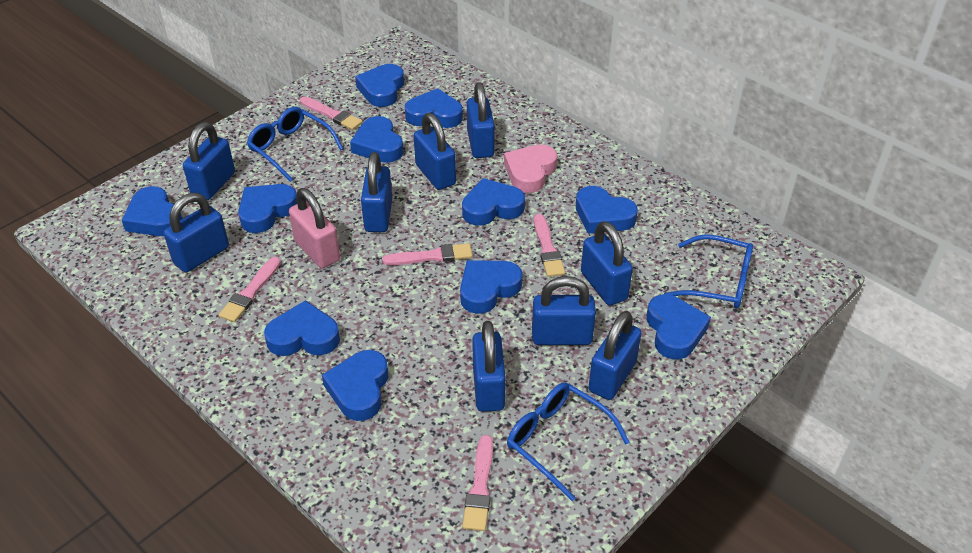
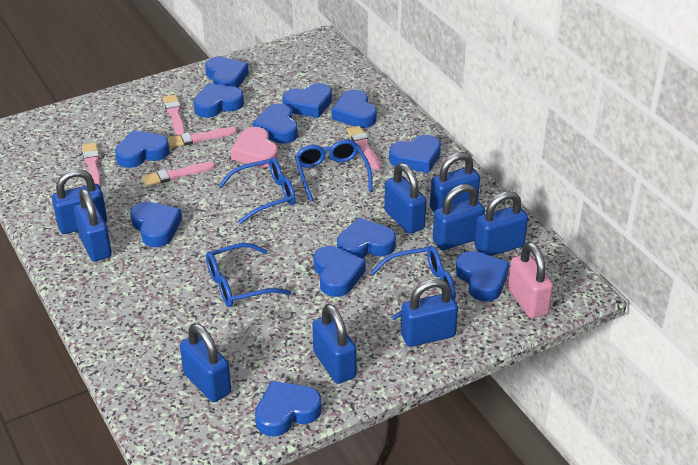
blue glasses: [247,107,344,182] [507,383,630,501] [664,234,753,309] = 3 -> [206,243,292,307] [218,157,296,224] [295,139,373,202] [370,246,456,320] = 4
blue heart: [122,186,182,236] [238,184,297,233] [264,300,340,356] [322,350,388,421] [350,116,404,163] [355,64,404,107] [405,88,463,128] [460,260,523,314] [462,178,525,226] [576,186,638,234] [647,294,711,359] = 11 -> [115,130,170,168] [130,202,182,247] [193,83,244,118] [205,57,249,88] [252,104,298,144] [255,381,322,437] [282,83,332,118] [314,246,366,297] [332,89,377,128] [337,218,396,259] [389,135,441,173] [456,251,510,302] = 12

